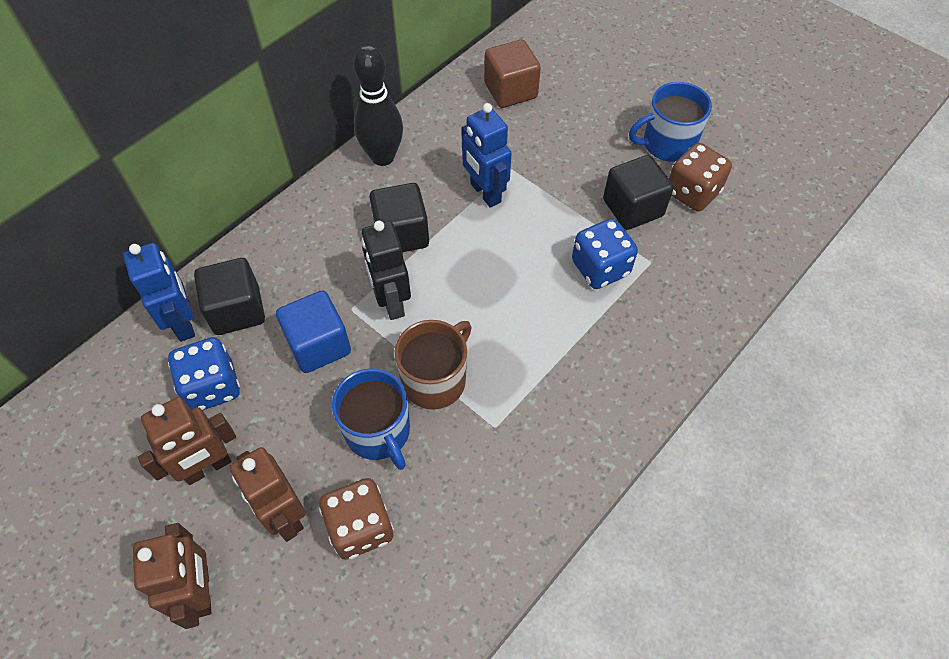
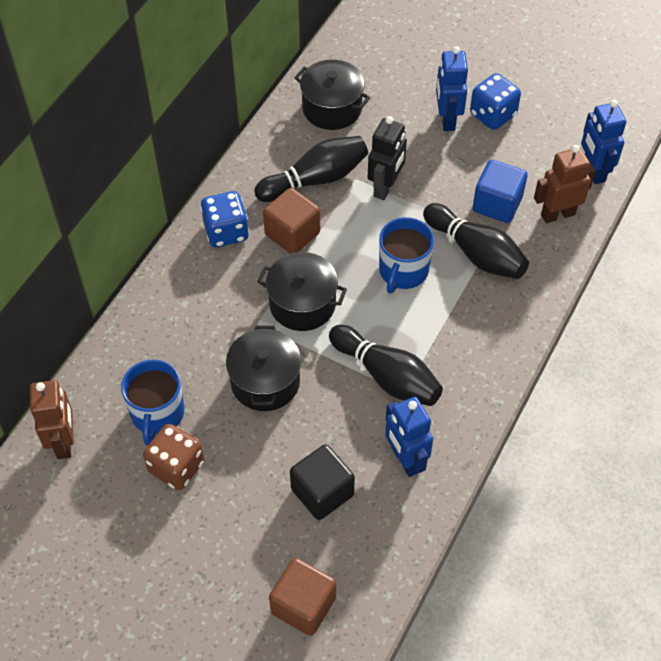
black bowling pin: [353,45,403,166] = 1 -> [254,136,368,202] [329,325,443,406] [423,203,529,279] = 3
black cube: [194,258,265,335] [369,183,429,252] [603,155,674,230] = 3 -> [290,444,355,520] = 1
black pot: none = 0 -> [226,325,301,411] [257,252,347,331] [294,59,371,130] = 3
blue robot: [123,243,195,342] [461,103,512,208] = 2 -> [385,397,433,477] [436,46,468,131] [581,100,626,184] = 3
brown cube: [484,40,541,108] = 1 -> [263,188,320,254] [269,558,336,636] = 2
brown dice: [319,478,394,560] [669,143,732,212] = 2 -> [143,424,204,490] = 1
brown mug: [395,320,472,410] = 1 -> none = 0
brown robot: [133,523,212,629] [138,397,236,485] [230,447,306,542] = 3 -> [30,380,74,459] [534,145,596,223] = 2

